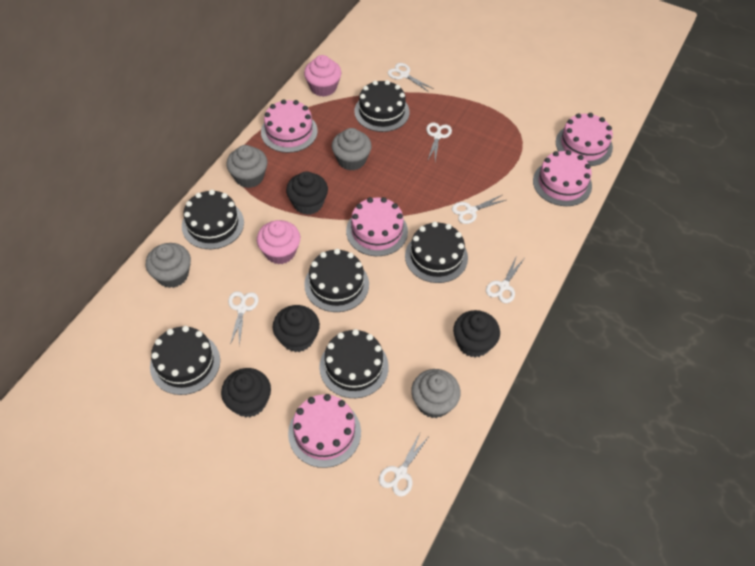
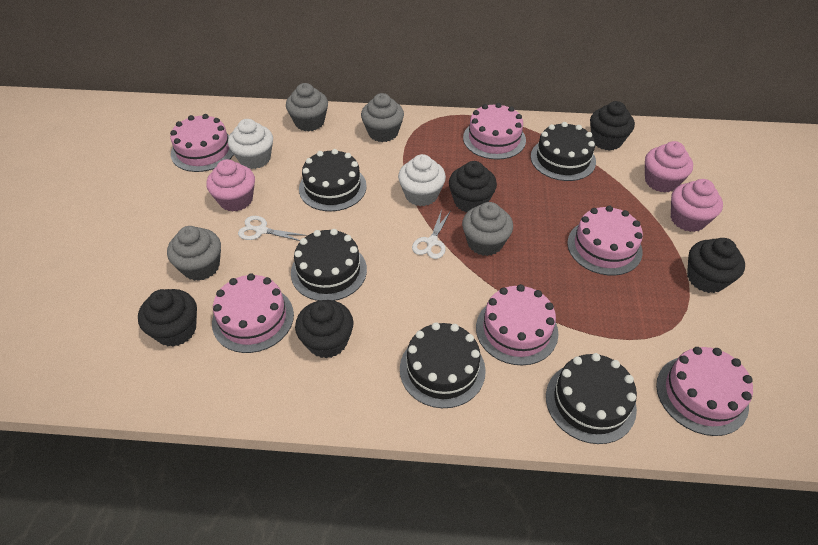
black cake: [150,326,220,395] [182,190,244,249] [304,249,369,312] [319,329,389,398] [354,80,410,132] [405,222,468,283] = 6 -> [291,229,367,301] [299,149,367,211] [400,322,486,408] [531,122,596,181] [546,353,637,444] = 5
black cupcake: [221,368,271,417] [273,305,320,352] [286,171,328,215] [453,310,500,357] = 4 -> [138,289,197,347] [295,300,354,358] [449,161,497,212] [590,101,635,151] [687,238,745,293] = 5
pink cake: [261,99,318,153] [288,394,361,468] [346,197,408,256] [533,150,592,206] [556,113,613,166] = 5 -> [170,114,234,172] [212,273,294,353] [463,103,526,160] [476,284,558,366] [567,206,643,276] [656,347,753,436] = 6
pink cupcake: [257,220,300,264] [304,55,341,97] = 2 -> [206,159,255,212] [645,141,693,192] [671,179,723,232] = 3
white cupcake: none = 0 -> [228,119,273,169] [398,154,446,206] = 2
white scissors: [228,291,259,346] [379,433,428,497] [388,63,434,92] [426,122,452,161] [452,195,506,224] [486,255,524,303] = 6 -> [238,216,307,241] [412,209,450,259] = 2

